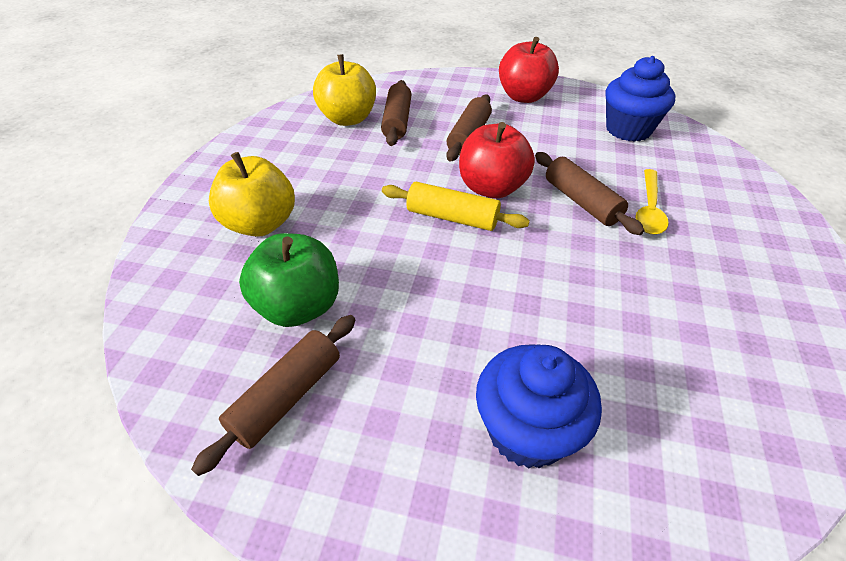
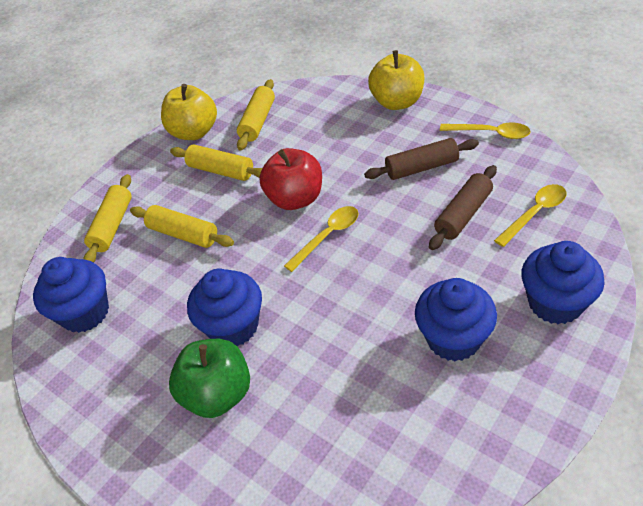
blue cupcake: [476,344,602,469] [606,56,676,142] = 2 -> [33,257,109,333] [187,269,262,347] [415,278,497,361] [521,241,605,325] = 4
brown rolling pin: [191,315,355,476] [381,80,412,146] [446,94,492,162] [535,152,645,235] = 4 -> [364,138,479,180] [429,165,497,250] = 2
red apple: [459,122,535,199] [499,37,559,103] = 2 -> [259,148,322,210] = 1
yellow rolling pin: [382,182,530,231] = 1 -> [84,174,132,263] [130,205,234,248] [170,145,262,181] [237,79,275,151] = 4
yellow spoon: [635,169,669,234] = 1 -> [284,206,358,272] [440,122,531,139] [494,184,566,247] = 3

